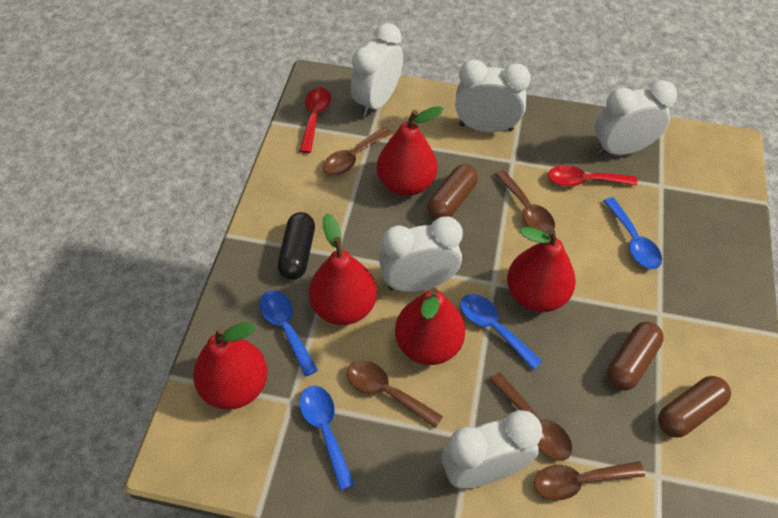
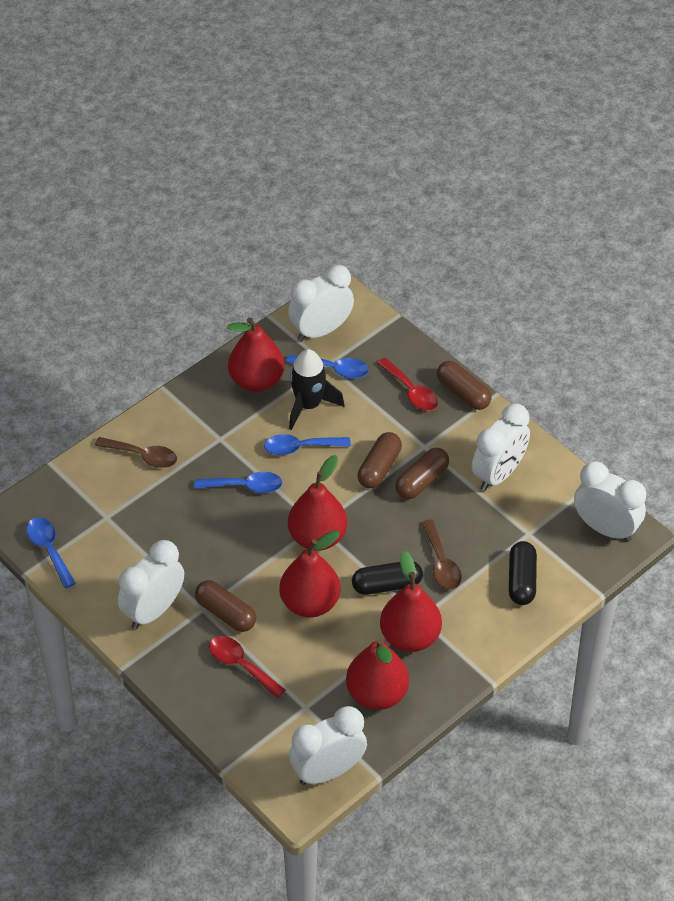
black capsule: [278,212,315,280] = 1 -> [352,562,423,595] [509,541,537,605] = 2
black rocket: none = 0 -> [289,349,344,430] = 1
brown capsule: [427,164,478,220] [607,322,664,391] [658,376,731,438] = 3 -> [195,580,256,632] [357,432,402,489] [395,447,449,499] [437,361,491,410] = 4
brown spoon: [323,126,393,175] [347,360,443,428] [489,372,572,461] [494,170,555,234] [534,461,645,500] = 5 -> [95,437,177,468] [421,519,462,590] = 2

